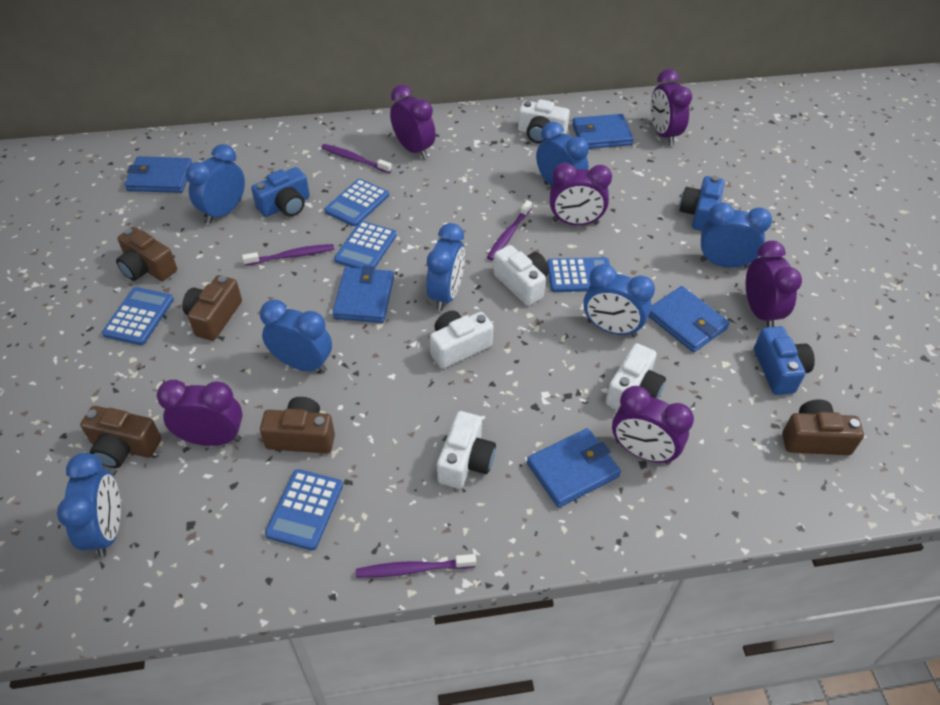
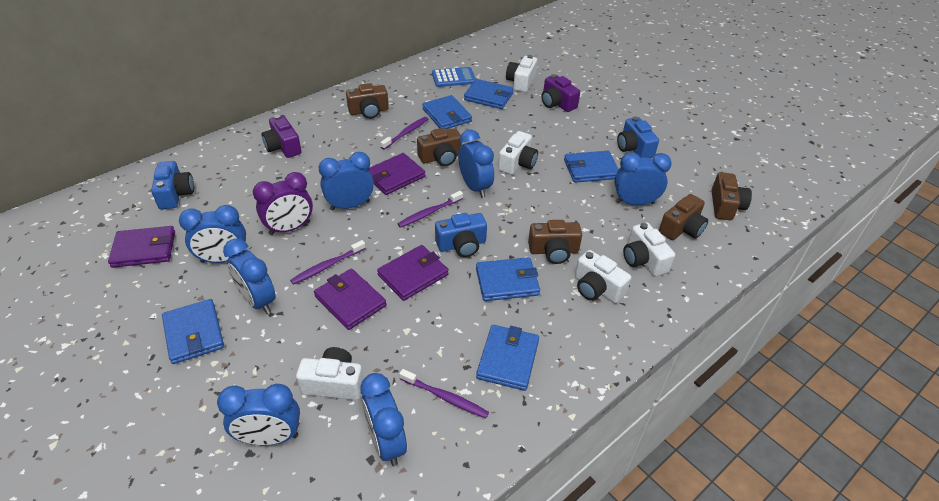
blue calculator: [102,287,174,345] [265,469,343,551] [324,179,389,227] [334,221,397,268] [547,257,610,292] = 5 -> [432,67,476,87] = 1
blue wallet: [124,156,192,193] [332,266,394,323] [527,428,621,508] [572,114,634,149] [648,286,730,352] = 5 -> [162,299,224,364] [422,95,472,129] [464,79,514,109] [476,257,540,301] [476,325,539,391] [564,151,619,183] = 6
purple camera: none = 0 -> [261,115,302,158] [542,74,580,112] = 2
purple clock: [157,380,243,446] [390,84,436,159] [550,163,612,225] [612,386,694,465] [651,69,692,146] [746,241,802,327] = 6 -> [253,172,313,235] = 1
purple wallet: none = 0 -> [108,226,175,268] [314,268,386,330] [369,153,425,195] [377,245,449,301] = 4

